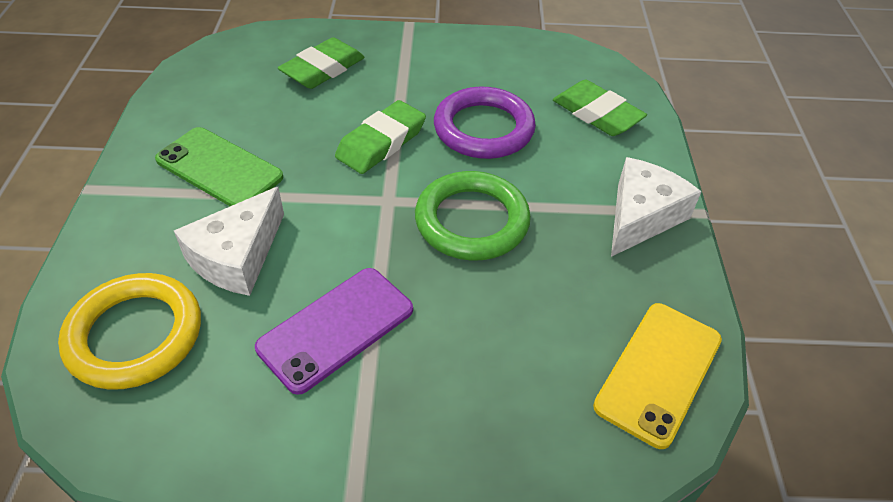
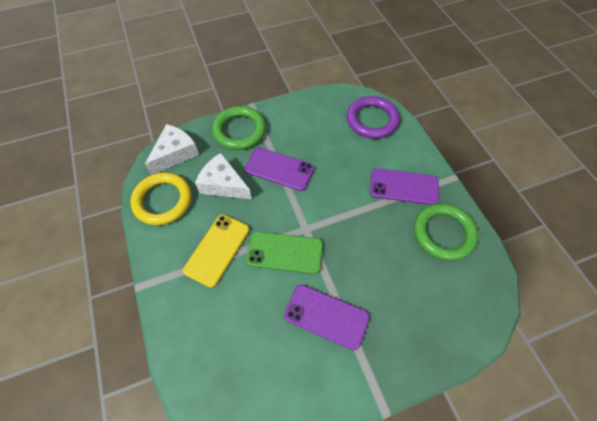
green eraser: [278,37,365,89] [335,100,426,174] [553,80,647,136] = 3 -> none = 0
green ring: [415,171,531,261] = 1 -> [212,106,266,150] [414,203,478,261] = 2
purple phone: [255,268,413,395] = 1 -> [244,147,314,191] [284,284,370,350] [370,168,439,205] = 3

